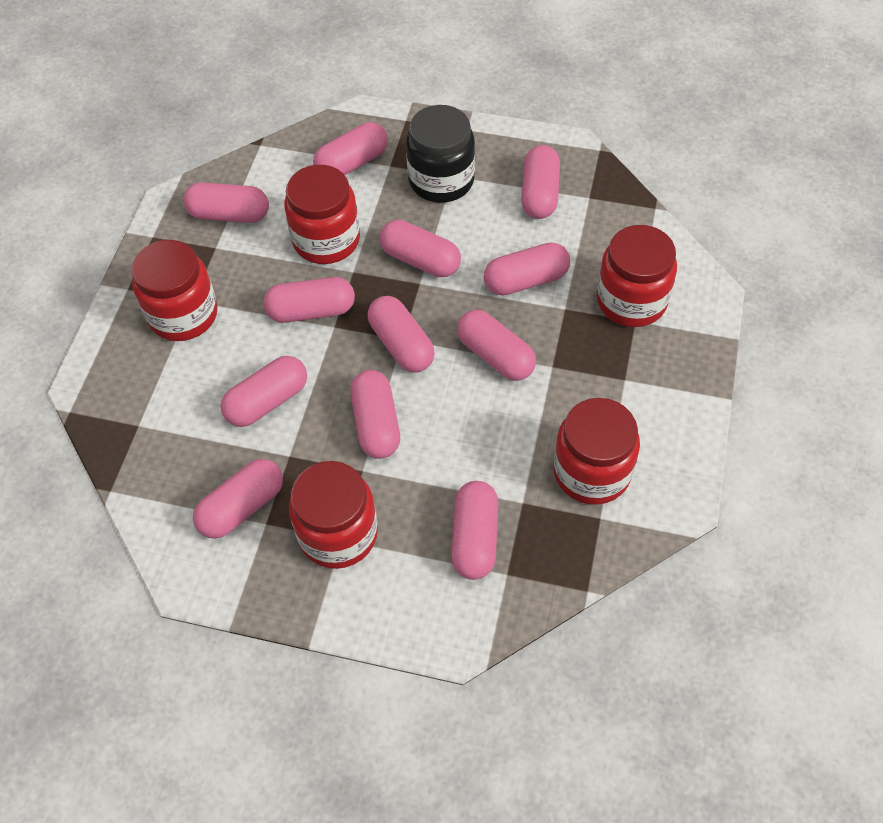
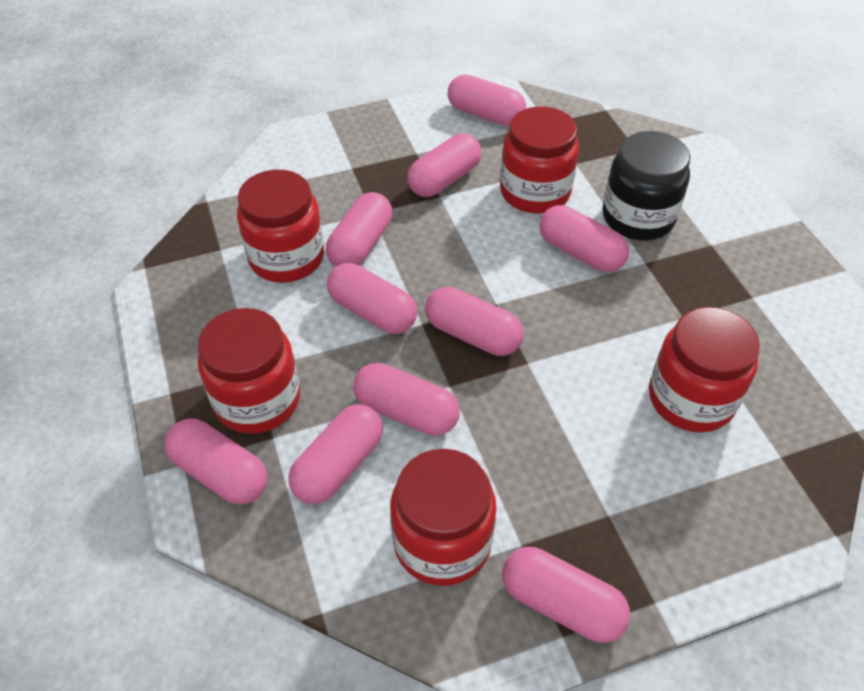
pink capsule: [183,182,269,223] [193,459,283,539] [221,356,307,427] [263,277,355,323] [313,122,388,175] [350,370,400,459] [368,296,435,372] [379,220,461,277] [451,481,499,580] [457,310,536,381] [484,242,570,295] [521,145,560,219] = 12 -> [164,419,267,505] [288,404,383,504] [326,192,392,267] [327,263,417,334] [353,363,460,436] [407,134,482,197] [425,287,524,356] [448,74,526,126] [503,547,630,643] [539,205,629,272] = 10

